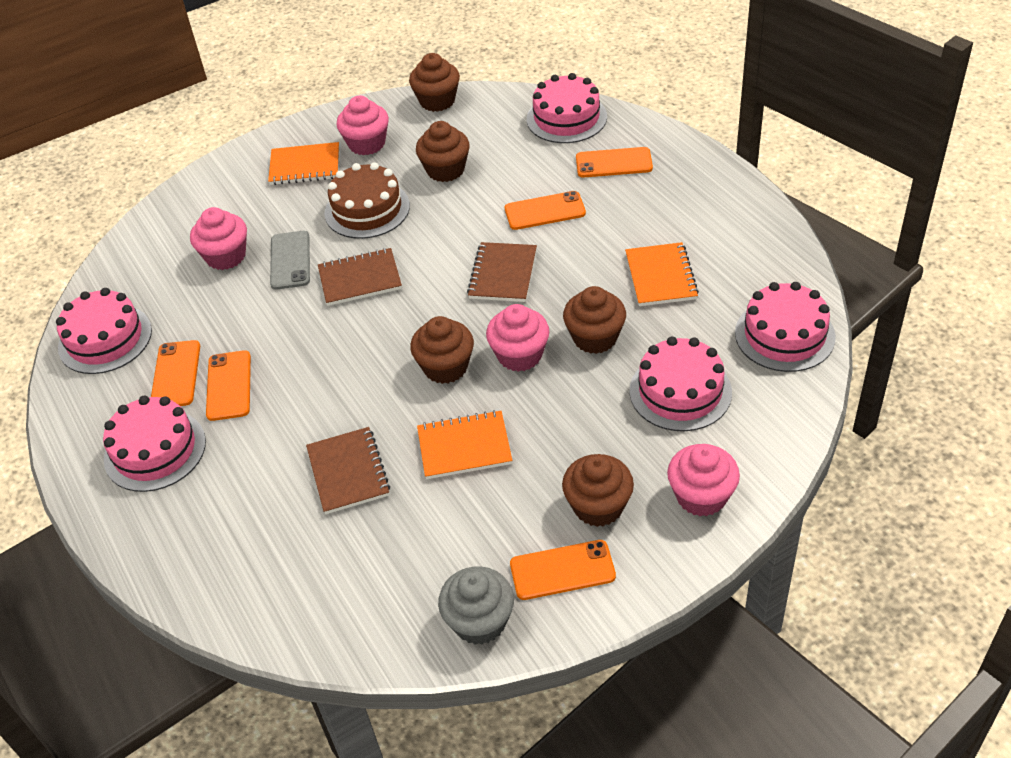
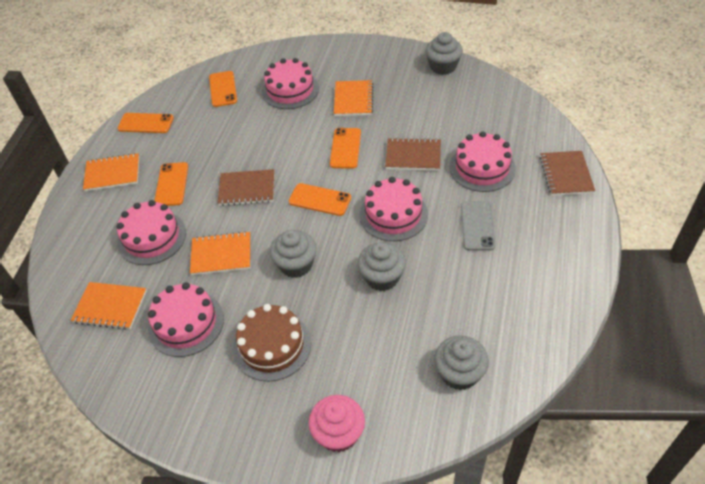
brown cupcake: [409,53,460,112] [410,316,474,384] [416,121,470,182] [562,454,634,527] [563,286,626,354] = 5 -> none = 0
grey cupcake: [438,566,514,645] = 1 -> [270,230,317,278] [358,242,406,291] [425,32,463,75] [434,336,489,390] = 4
orange notebook: [268,142,339,185] [417,410,512,479] [625,242,699,306] = 3 -> [71,282,147,330] [83,153,139,191] [190,231,250,275] [334,80,373,116] = 4
pink cupcake: [190,207,247,270] [336,96,389,155] [486,304,550,372] [667,444,740,516] = 4 -> [309,395,365,452] = 1

